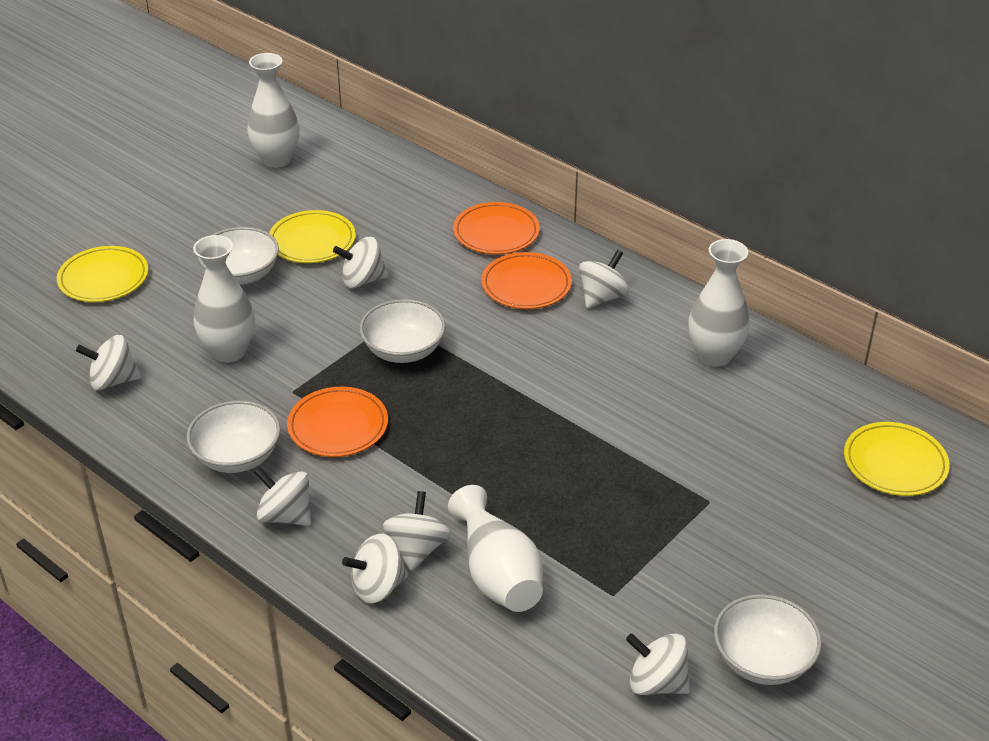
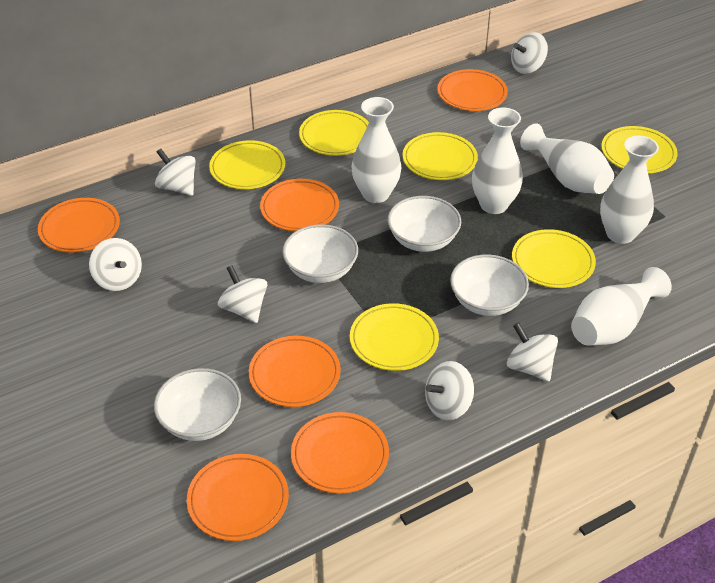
orange plate: [287,387,388,457] [453,202,540,254] [481,252,572,309] = 3 -> [38,198,120,253] [187,454,289,541] [249,336,341,407] [260,179,339,231] [291,412,389,494] [437,69,508,111] = 6
white spinning top: [76,335,141,390] [254,467,311,526] [333,237,388,288] [342,534,408,603] [383,491,451,571] [579,250,629,308] [626,633,690,695] = 7 -> [89,238,142,291] [155,149,196,196] [218,265,267,323] [425,361,474,420] [507,323,558,381] [511,32,548,74] = 6
white vase: [193,235,255,362] [247,53,300,168] [448,485,543,612] [688,239,750,367] = 4 -> [352,97,401,203] [472,107,523,214] [520,123,614,194] [571,267,672,346] [600,136,659,244] = 5
yellow plate: [57,246,148,302] [269,210,356,263] [844,422,950,496] = 3 -> [209,140,285,189] [299,110,369,156] [350,303,439,371] [403,132,478,180] [512,229,596,288] [602,126,678,173] = 6

